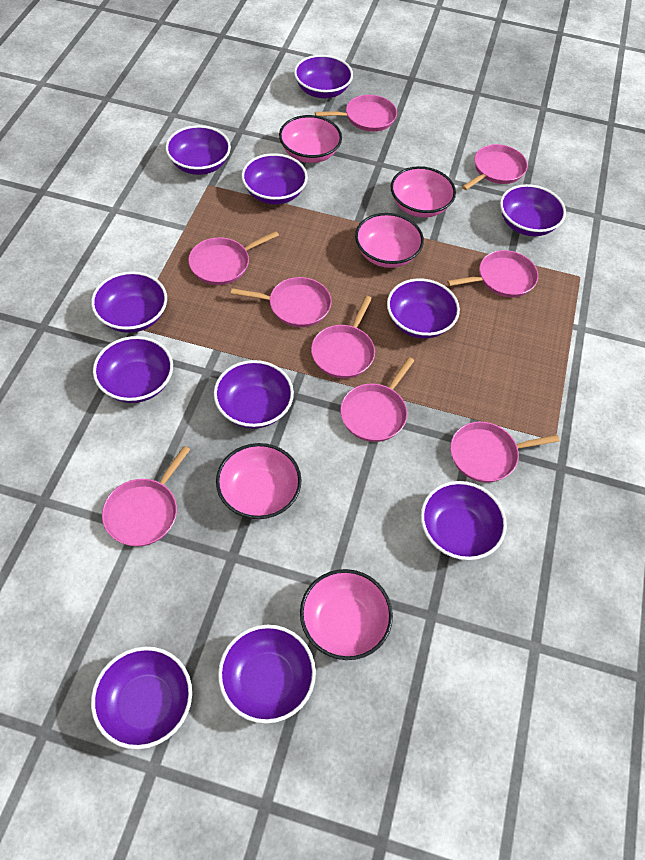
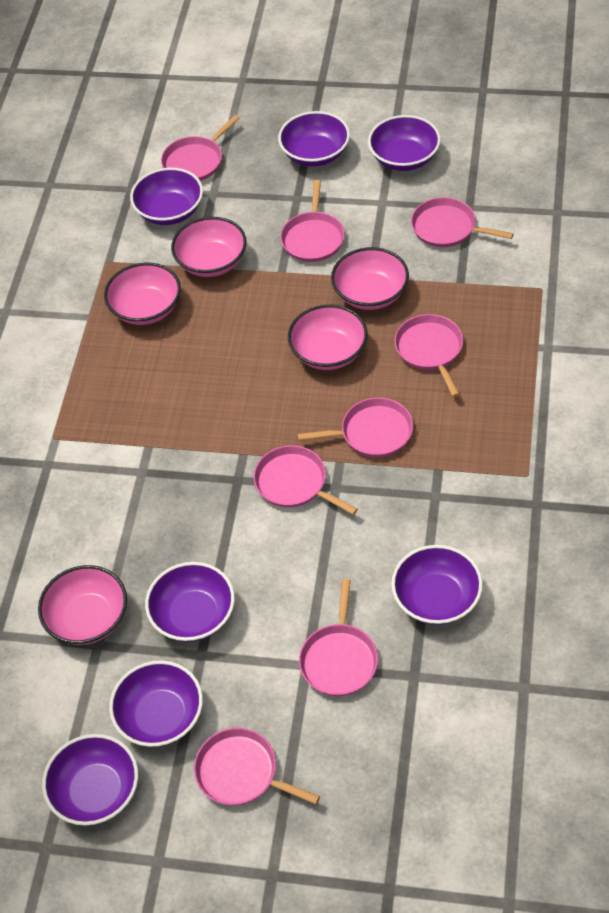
pink pan: [102,446,190,547] [188,231,279,285] [231,277,331,327] [311,296,375,378] [315,95,397,132] [340,357,414,442] [447,250,538,297] [450,421,560,483] [462,144,528,190] = 9 -> [161,115,239,181] [194,728,320,805] [253,445,358,515] [280,180,345,262] [298,397,413,457] [299,579,378,696] [394,314,463,397] [411,197,514,247] = 8
purple bowl: [91,271,167,333] [91,647,192,749] [93,336,173,403] [165,125,231,175] [214,360,294,429] [218,625,316,724] [242,153,308,204] [294,55,353,98] [387,278,460,339] [421,481,507,560] [500,184,566,236] = 11 -> [42,734,138,826] [109,660,203,747] [130,168,203,225] [145,562,235,642] [278,111,350,167] [368,115,441,171] [391,545,483,625] = 7

